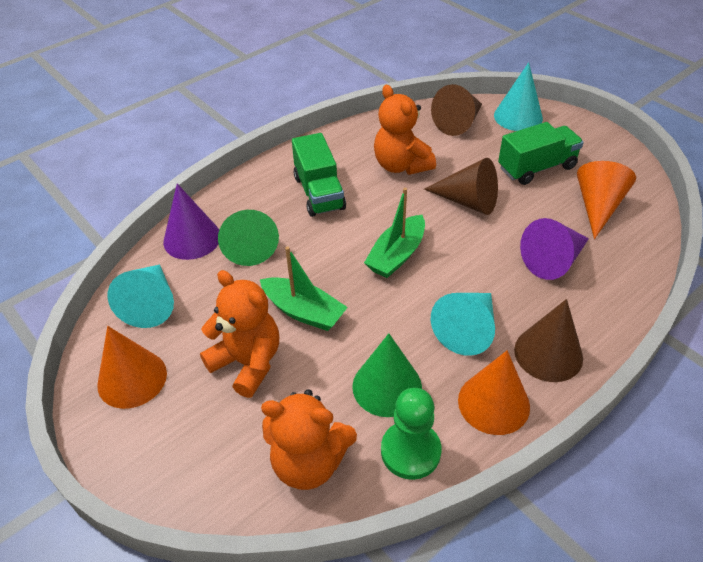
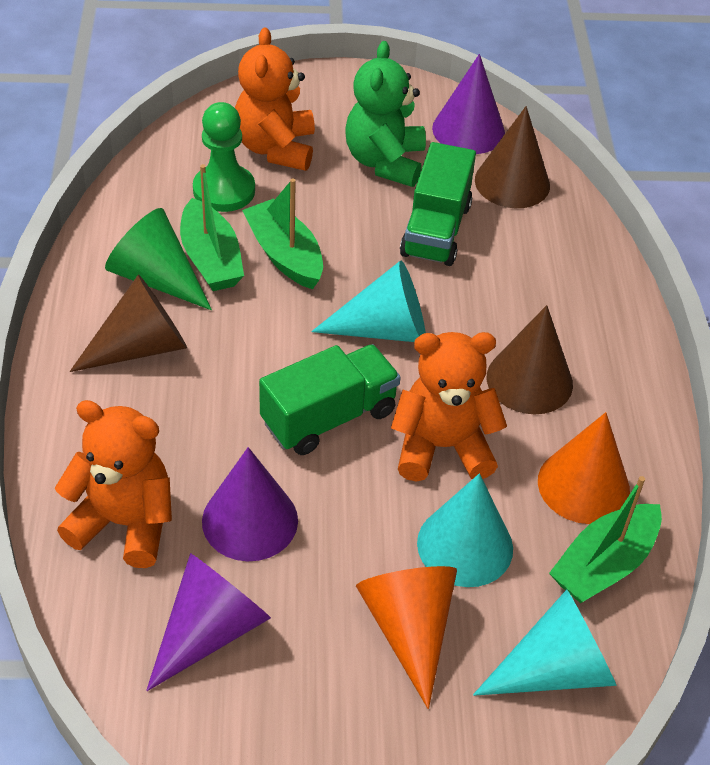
green boat: [260,246,348,331] [364,188,425,278] = 2 -> [180,164,244,291] [242,178,323,289] [549,476,662,603] = 3
green cone: [218,210,279,266] [352,333,422,417] = 2 -> [105,208,212,310] = 1
green teddy bear: none = 0 -> [345,41,426,187] = 1
orange cone: [97,326,167,409] [458,350,530,435] [577,161,636,239] = 3 -> [356,566,457,709] [538,412,630,524] = 2
purple cone: [163,184,219,260] [520,218,589,280] = 2 -> [146,553,271,691] [202,447,298,561] [432,54,505,154] = 3

